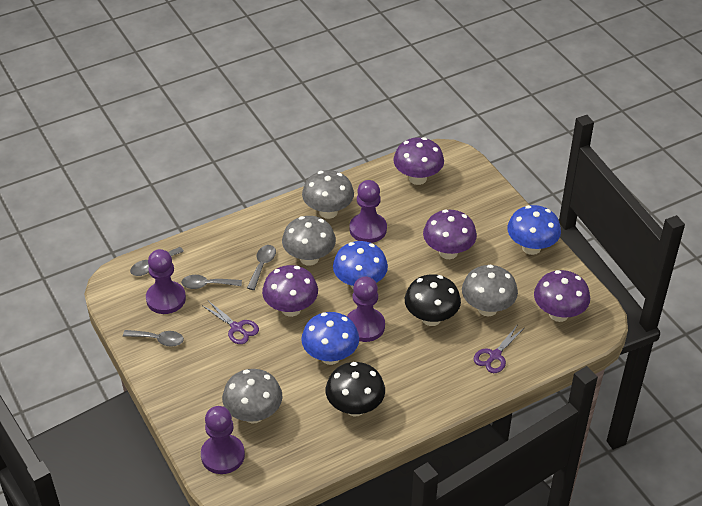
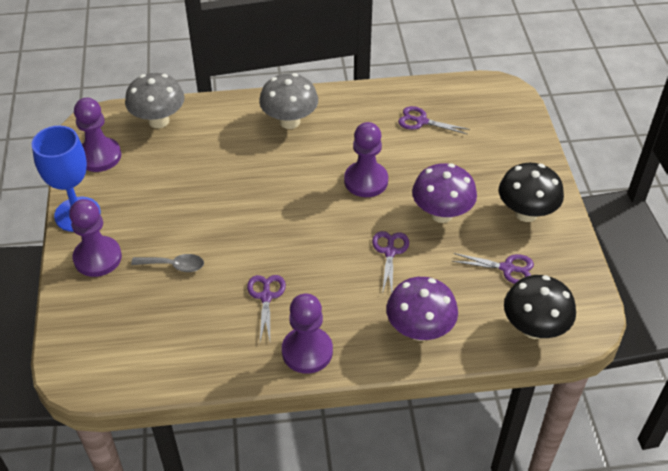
blue goblet: none = 0 -> [32,126,101,232] = 1
blue mushroom: [301,312,359,365] [333,241,388,289] [507,205,561,255] = 3 -> none = 0
grey mushroom: [222,369,282,423] [282,216,336,266] [302,170,354,219] [462,264,518,316] = 4 -> [125,73,184,128] [259,73,318,129] = 2
grey spoon: [123,330,184,347] [130,247,184,276] [181,275,242,289] [247,245,276,290] = 4 -> [131,254,204,272] = 1
purple mushroom: [262,265,318,317] [393,137,444,185] [423,210,477,259] [534,270,590,322] = 4 -> [386,277,458,341] [412,163,477,223] = 2
purple scissors: [203,302,259,344] [474,324,524,373] = 2 -> [247,275,286,341] [372,231,409,294] [398,106,470,135] [452,253,534,284] = 4

